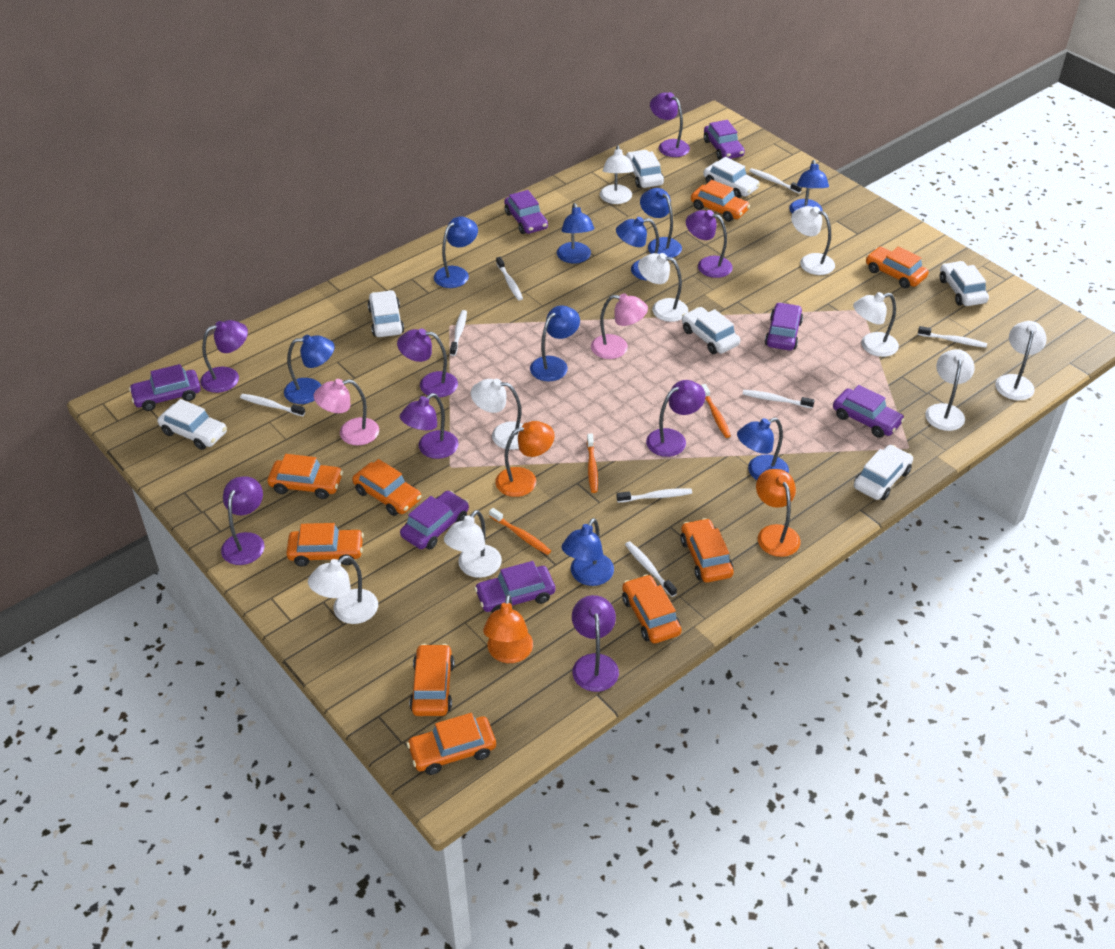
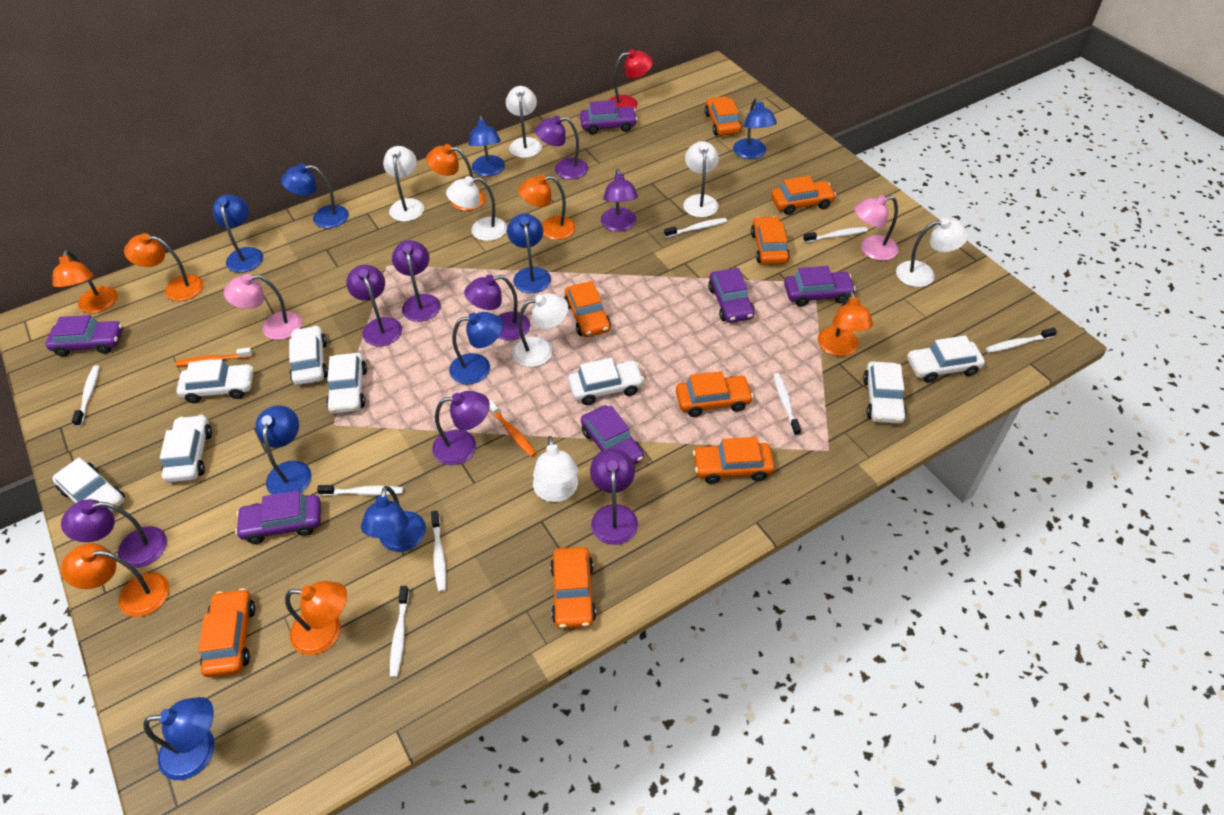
orange car: [268,454,343,499] [286,523,364,567] [352,459,422,516] [407,713,496,775] [409,644,455,716] [622,574,682,643] [680,518,734,583] [691,180,750,222] [866,246,929,288] = 9 -> [199,588,255,677] [550,547,596,629] [565,281,611,337] [676,371,753,417] [693,437,774,484] [705,96,742,136] [751,216,790,265] [771,176,836,215] = 8
orange lamp: [483,594,533,663] [495,421,555,497] [756,469,800,557] = 3 -> [52,250,118,314] [61,543,170,617] [124,233,204,301] [285,581,347,655] [426,144,485,211] [518,174,576,240] [818,291,873,356] = 7
orange toothbrush: [489,508,551,555] [587,434,598,493] [701,384,731,438] = 3 -> [176,348,253,366] [489,400,536,457] = 2
purple car: [129,364,201,411] [400,491,469,550] [474,561,555,613] [504,190,548,234] [704,120,745,160] [765,302,803,350] [833,385,905,438] = 7 -> [46,315,123,356] [235,490,321,544] [580,100,637,134] [581,405,644,465] [708,268,755,323] [784,266,856,306] = 6
red lamp: none = 0 -> [608,49,653,109] = 1
white car: [157,399,227,450] [368,290,404,337] [626,150,664,188] [682,307,740,354] [703,157,760,198] [854,445,913,500] [940,261,989,306] = 7 -> [52,457,125,512] [160,415,212,483] [176,359,254,403] [289,325,328,385] [326,353,367,414] [568,358,644,405] [863,361,907,424] [907,335,985,383] = 8
white lamp: [308,556,378,624] [444,510,502,578] [471,379,523,450] [600,145,634,204] [638,253,688,322] [791,206,835,275] [853,292,899,357] [925,349,975,431] [995,321,1047,400] = 9 -> [383,146,424,222] [446,176,507,241] [506,86,542,158] [512,293,568,367] [533,436,578,502] [683,141,719,217] [896,218,968,287] = 7

